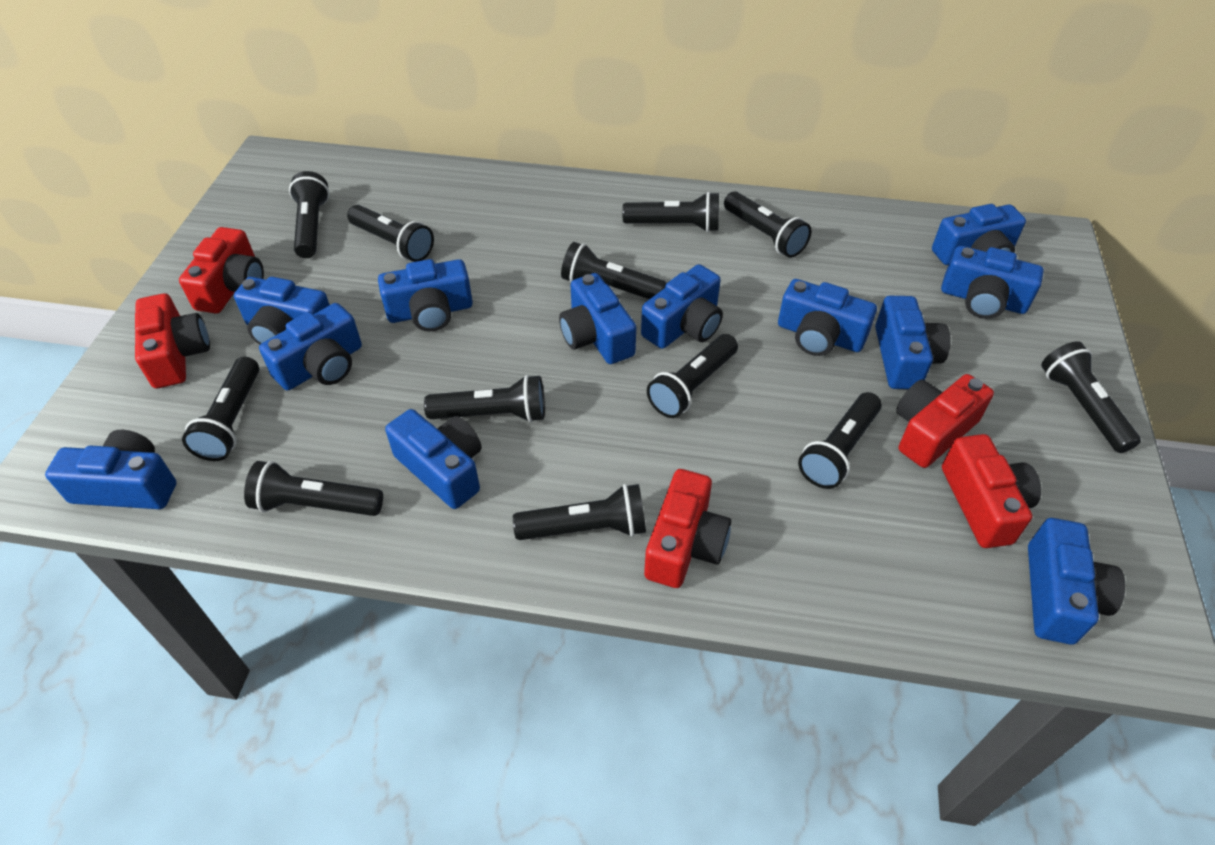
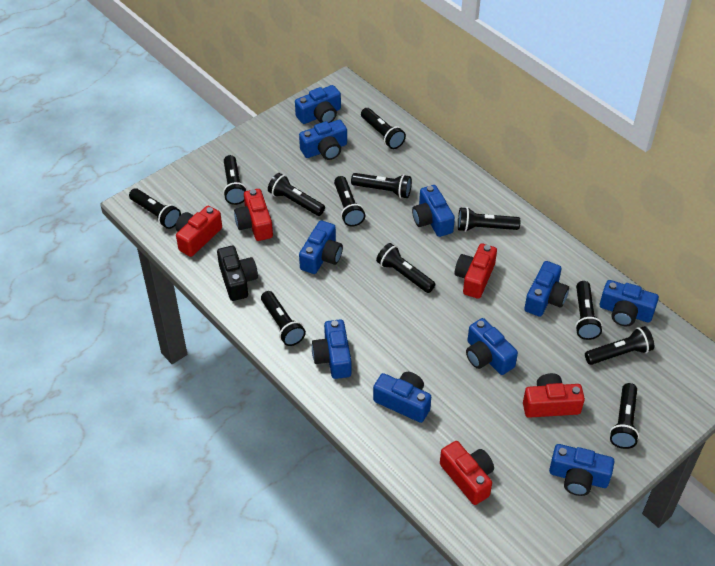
black camera: none = 0 -> [217,246,258,301] = 1
blue camera: [45,430,176,509] [234,277,330,344] [259,303,362,390] [378,259,473,332] [385,409,481,509] [559,273,636,364] [641,264,723,349] [778,279,877,356] [875,296,951,389] [932,204,1026,265] [941,246,1044,319] [1028,518,1125,645] = 12 -> [295,85,341,124] [299,120,347,160] [299,220,343,274] [312,319,352,379] [373,372,431,423] [412,185,455,237] [466,318,518,375] [524,261,569,317] [549,444,614,496] [600,280,659,326] = 10

